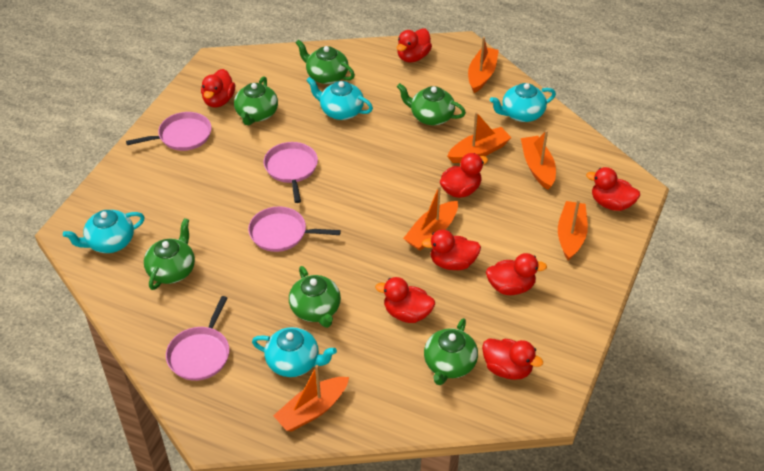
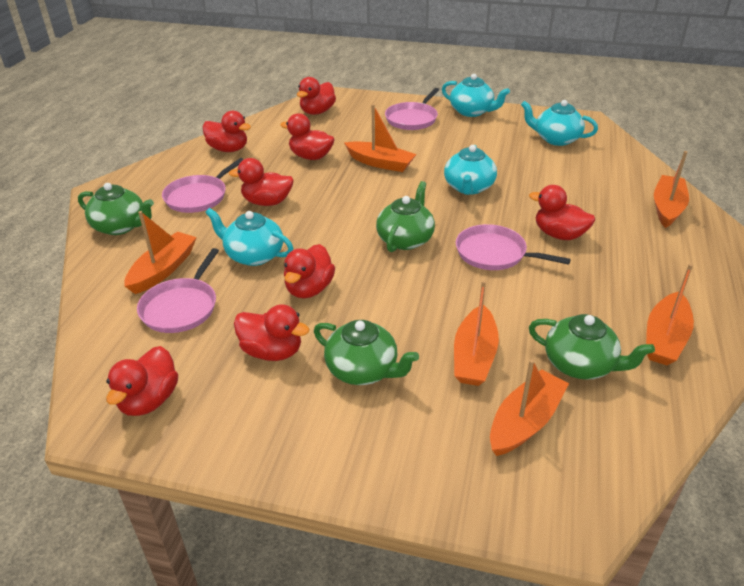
green teapot: [144,218,195,290] [234,76,278,125] [289,266,341,328] [296,40,355,84] [397,83,466,125] [424,318,478,385] = 6 -> [78,183,154,235] [314,320,419,385] [376,181,435,252] [529,314,655,380] = 4

